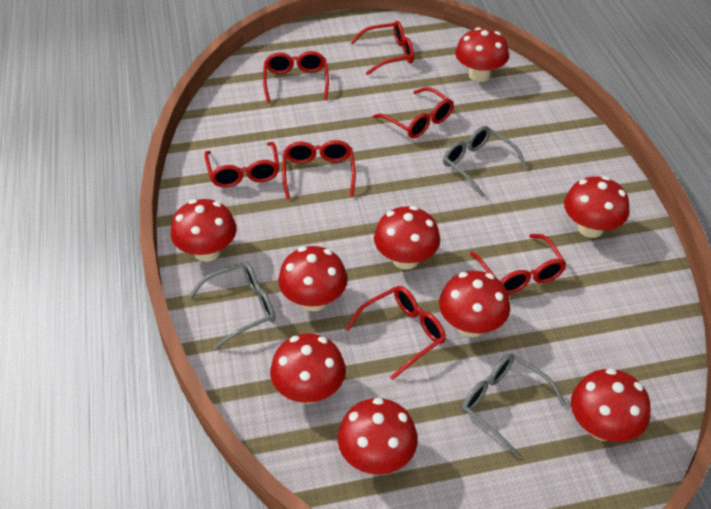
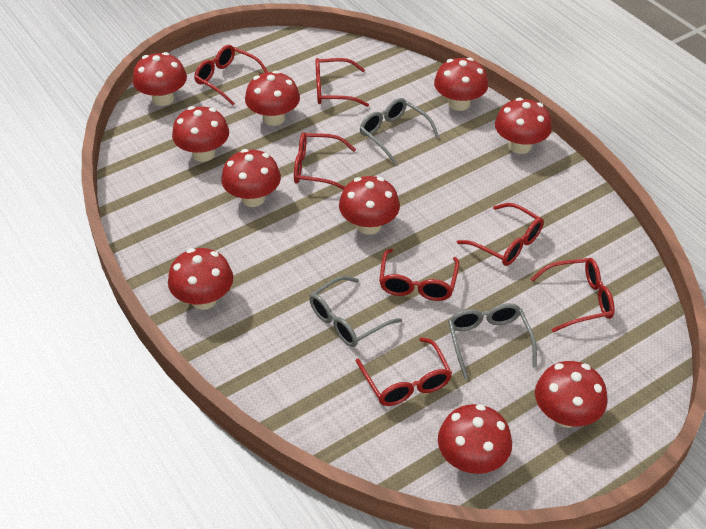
red mushroom: [171,199,237,262] [270,334,346,404] [278,246,348,311] [338,398,418,474] [374,206,440,270] [439,271,510,337] [455,27,509,82] [564,176,629,238] [571,368,651,442] = 9 -> [133,52,187,106] [168,248,233,310] [172,106,229,162] [221,149,281,207] [245,71,300,126] [339,176,400,235] [434,57,488,111] [438,404,512,474] [495,98,552,154] [535,361,607,428] = 10

